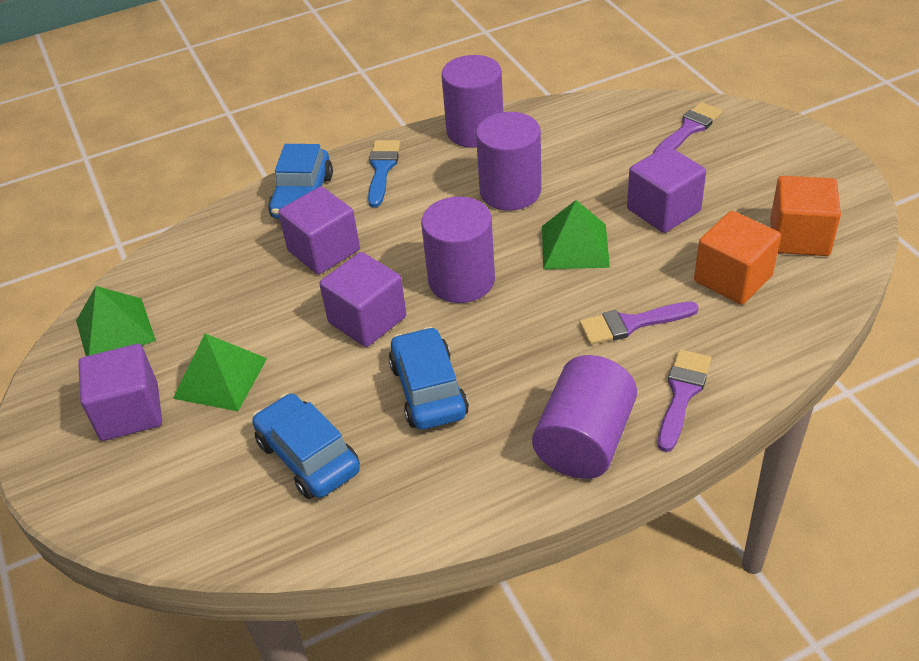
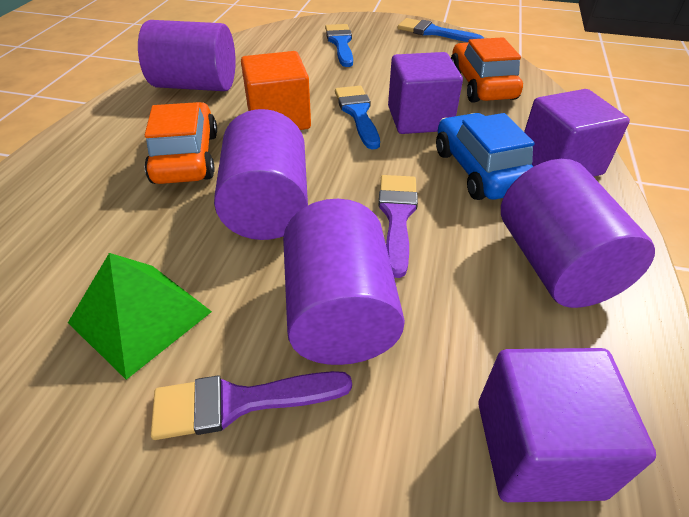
blue brush: [368,140,400,207] = 1 -> [325,24,353,67] [335,86,380,149] [397,18,484,42] = 3
blue car: [252,393,360,499] [268,144,333,219] [389,327,469,430] = 3 -> [436,113,535,200] = 1
green pyramid: [76,286,156,356] [173,333,267,411] [542,200,610,269] = 3 -> [68,253,212,380] = 1
orange car: none = 0 -> [145,102,217,184] [451,37,523,103] = 2
orange cube: [694,211,781,305] [770,176,841,256] = 2 -> [241,51,311,130] = 1
purple brush: [579,302,699,345] [653,102,723,153] [658,349,711,452] = 3 -> [151,371,352,440] [379,175,418,278] = 2
purple cube: [78,344,162,441] [278,186,360,274] [319,252,406,347] [627,146,706,233] = 4 -> [388,52,463,134] [478,348,656,502] [524,89,630,177] = 3

